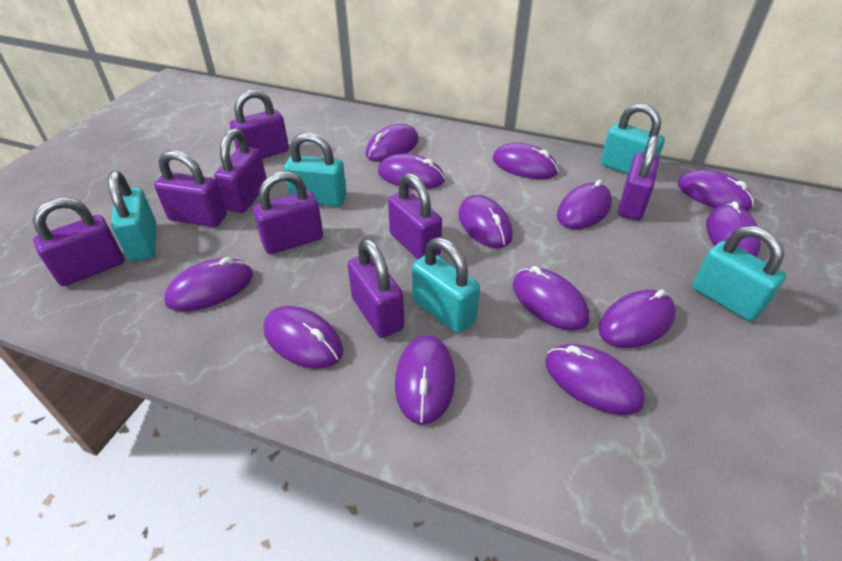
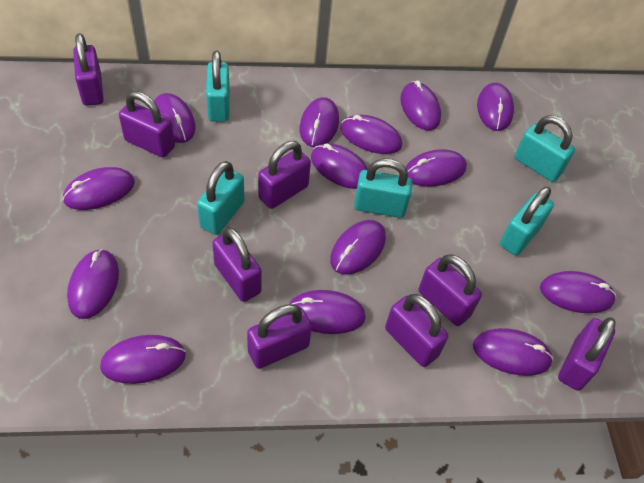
purple mouse: [164,257,253,311] [263,306,343,369] [365,124,419,162] [378,153,445,189] [395,335,455,425] [458,195,513,248] [492,143,558,179] [513,266,590,331] [545,344,645,415] [557,180,612,229] [598,289,676,348] [677,169,754,211] [706,201,761,257] = 13 -> [62,167,135,210] [67,249,119,319] [100,335,186,384] [154,93,196,143] [290,290,366,334] [300,97,339,147] [311,143,368,189] [330,220,386,275] [340,115,402,154] [400,80,441,130] [405,149,467,187] [473,328,554,376] [477,83,514,131] [540,271,616,313] = 14

